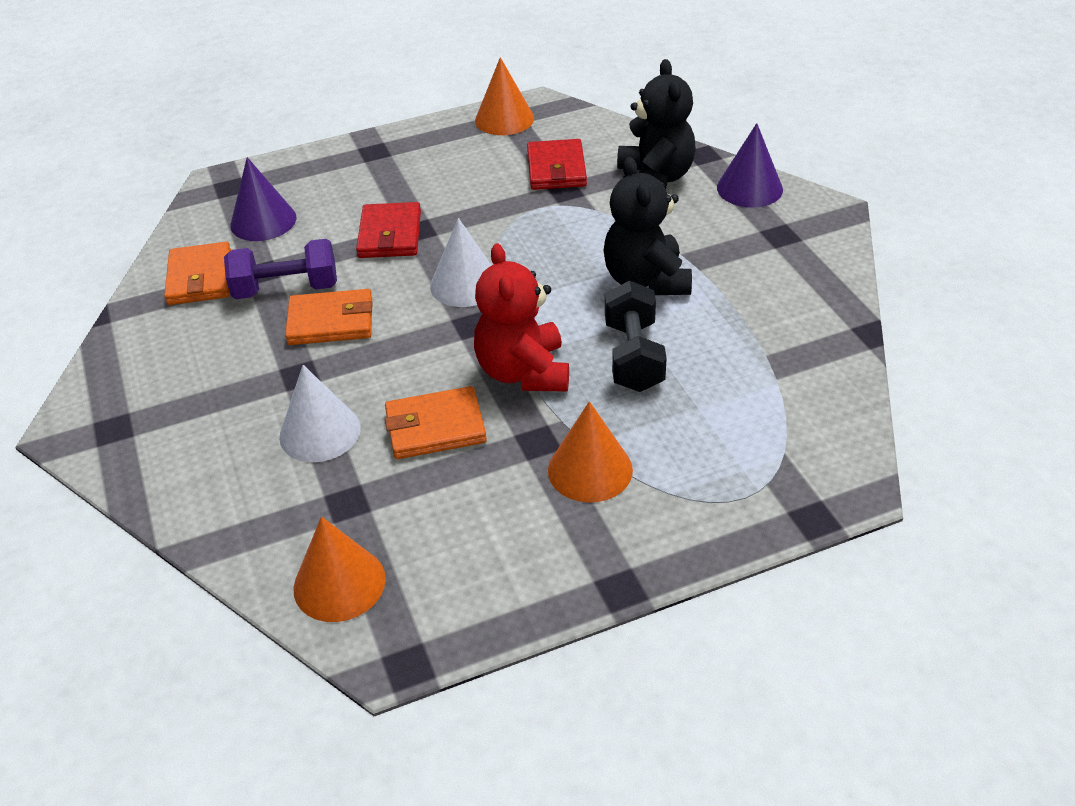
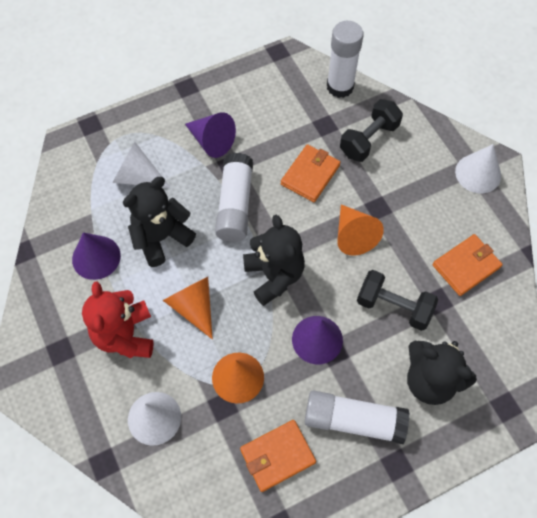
black dumbbell: [605,281,667,392] = 1 -> [340,99,403,162] [357,270,438,331] = 2
black teddy bear: [604,157,692,295] [617,59,696,189] = 2 -> [123,177,196,267] [243,215,305,306] [407,341,477,405] = 3
purple cone: [231,157,296,241] [717,123,783,208] = 2 -> [72,232,121,280] [185,112,236,158] [292,316,343,364] = 3
purple dumbbell: [224,239,337,299] = 1 -> none = 0
red wallet: [356,202,421,258] [527,139,587,190] = 2 -> none = 0
white cone: [279,365,361,462] [430,218,492,307] = 2 -> [113,142,171,188] [128,392,181,446] [455,144,501,193] = 3
white glue stick: none = 0 -> [215,153,253,242] [304,390,409,444] [327,21,363,98] = 3

